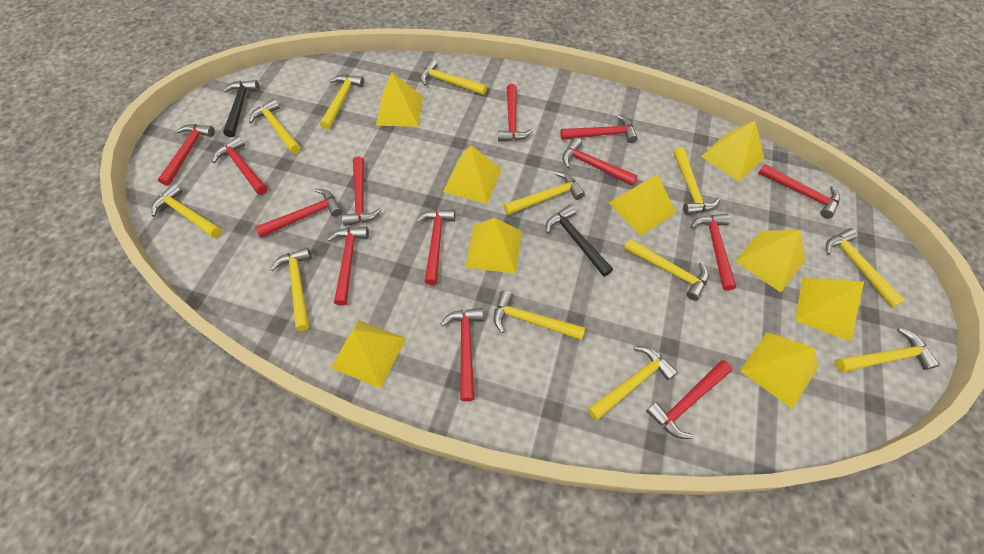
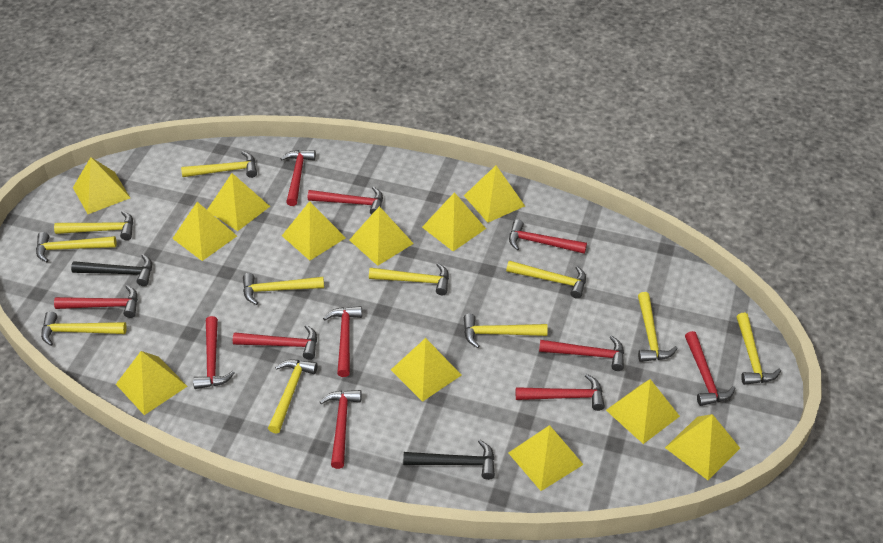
red hammer: [158,124,215,186] [212,136,268,195] [255,189,342,237] [327,227,369,306] [342,156,382,226] [416,210,455,285] [441,308,483,401] [498,84,533,141] [560,115,638,143] [562,137,638,186] [646,360,732,439] [691,214,736,290] [758,164,840,218] = 13 -> [54,285,138,318] [193,316,235,389] [233,325,317,360] [280,150,316,206] [308,187,383,215] [320,390,362,469] [323,306,362,377] [509,219,587,254] [516,374,605,411] [539,335,624,371] [685,331,736,406] = 11
yellow hammer: [151,183,222,238] [249,99,301,154] [270,247,312,331] [320,75,364,130] [420,59,487,95] [494,290,585,340] [504,172,585,215] [588,346,678,420] [624,238,708,301] [674,147,720,215] [826,228,905,307] [835,328,940,372] = 12 -> [36,232,116,262] [41,312,127,346] [54,211,133,240] [181,151,257,178] [243,273,324,305] [268,360,318,434] [369,263,449,295] [464,314,548,348] [506,261,586,299] [638,292,678,362] [736,313,781,385] = 11
yellow pyramid: [331,320,406,389] [376,73,423,127] [443,145,501,204] [466,218,522,274] [609,174,676,236] [701,121,764,182] [735,230,806,292] [740,332,818,409] [795,278,864,341] = 9 -> [73,157,130,214] [116,351,188,415] [172,202,237,261] [207,173,270,231] [282,201,346,261] [349,206,414,266] [391,338,461,402] [422,192,486,251] [464,166,525,223] [508,425,584,491] [606,379,680,444] [665,414,740,480] = 12

